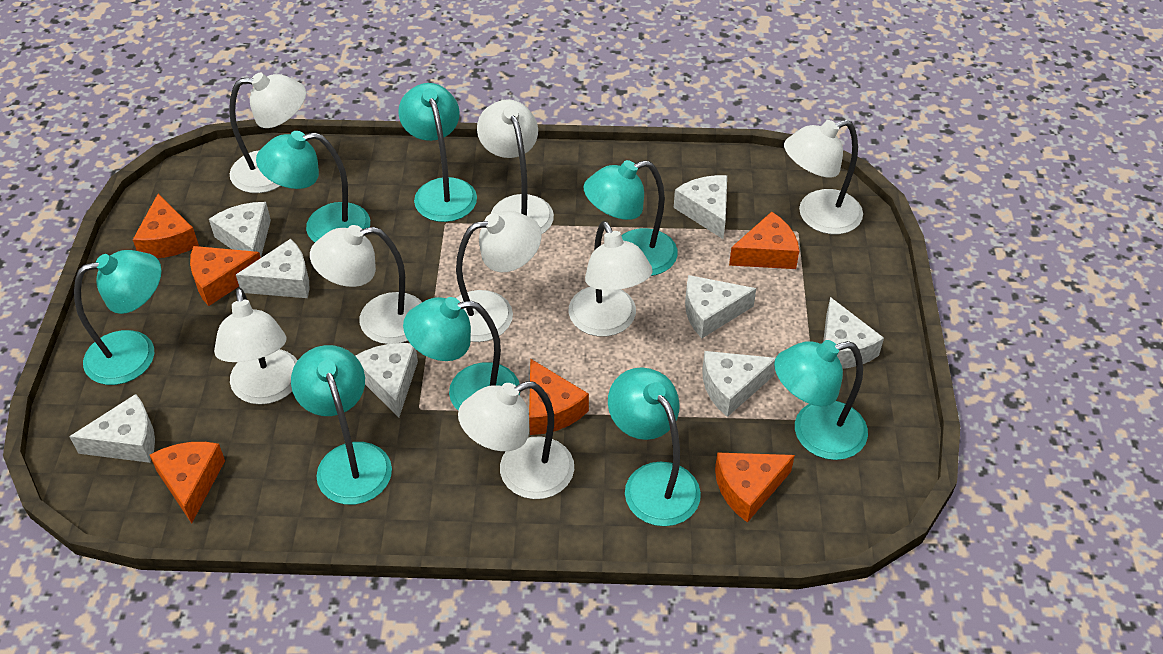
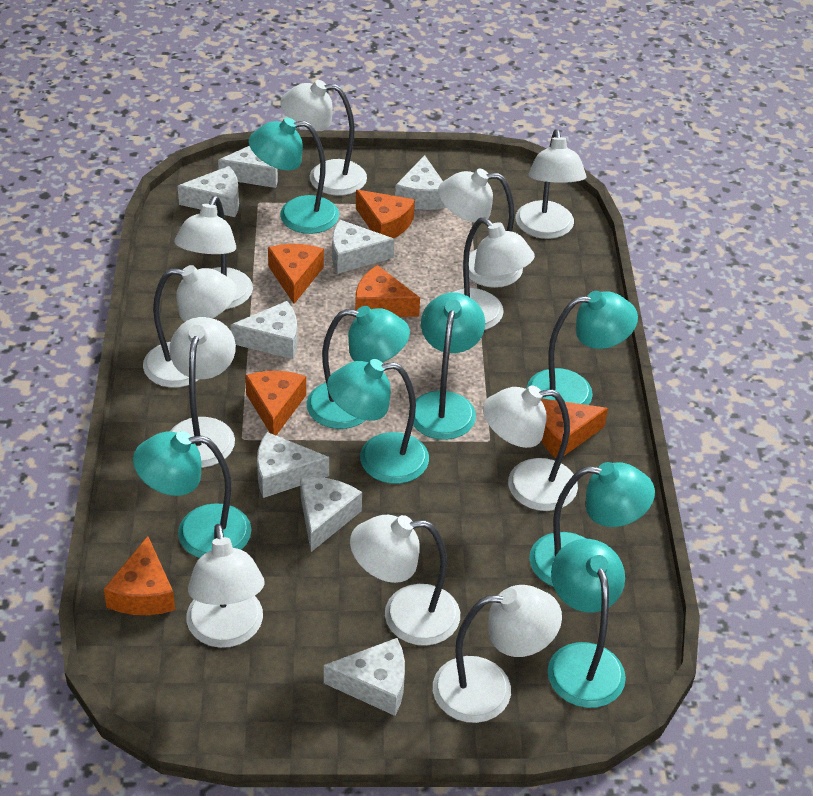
white lamp: [214,288,298,405] [229,72,306,193] [310,225,422,344] [456,211,541,342] [458,381,574,499] [477,99,554,235] [569,221,653,337] [784,120,863,234] = 8 -> [143,265,237,388] [169,317,236,468] [174,196,253,309] [186,524,265,648] [280,80,367,196] [350,515,460,646] [433,585,562,723] [438,169,523,288] [455,218,535,330] [483,385,578,511] [516,129,587,239] = 11

